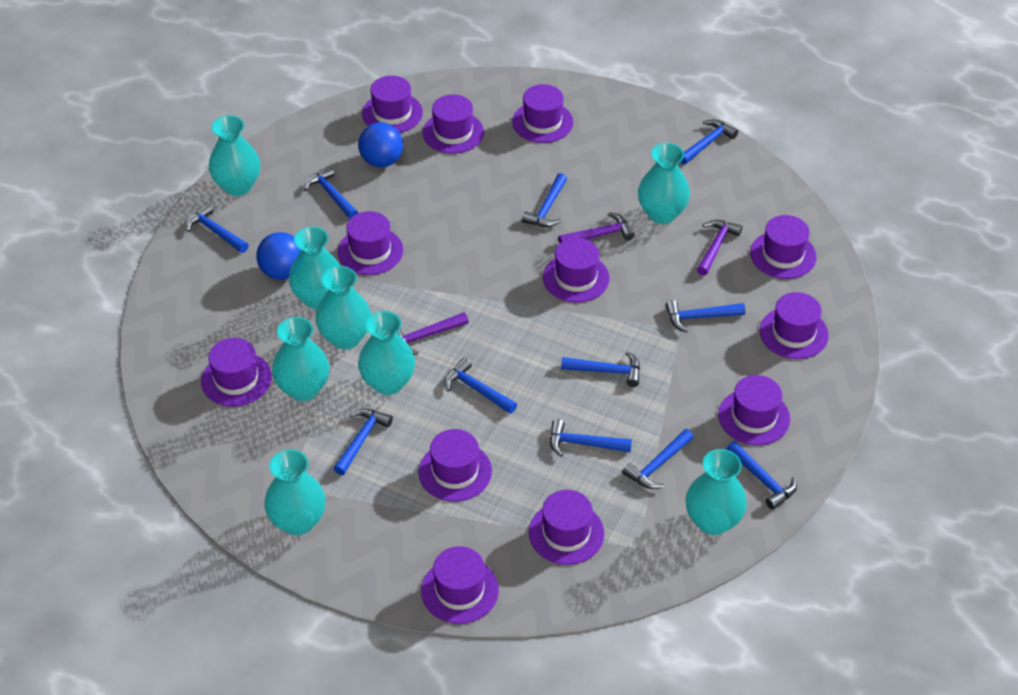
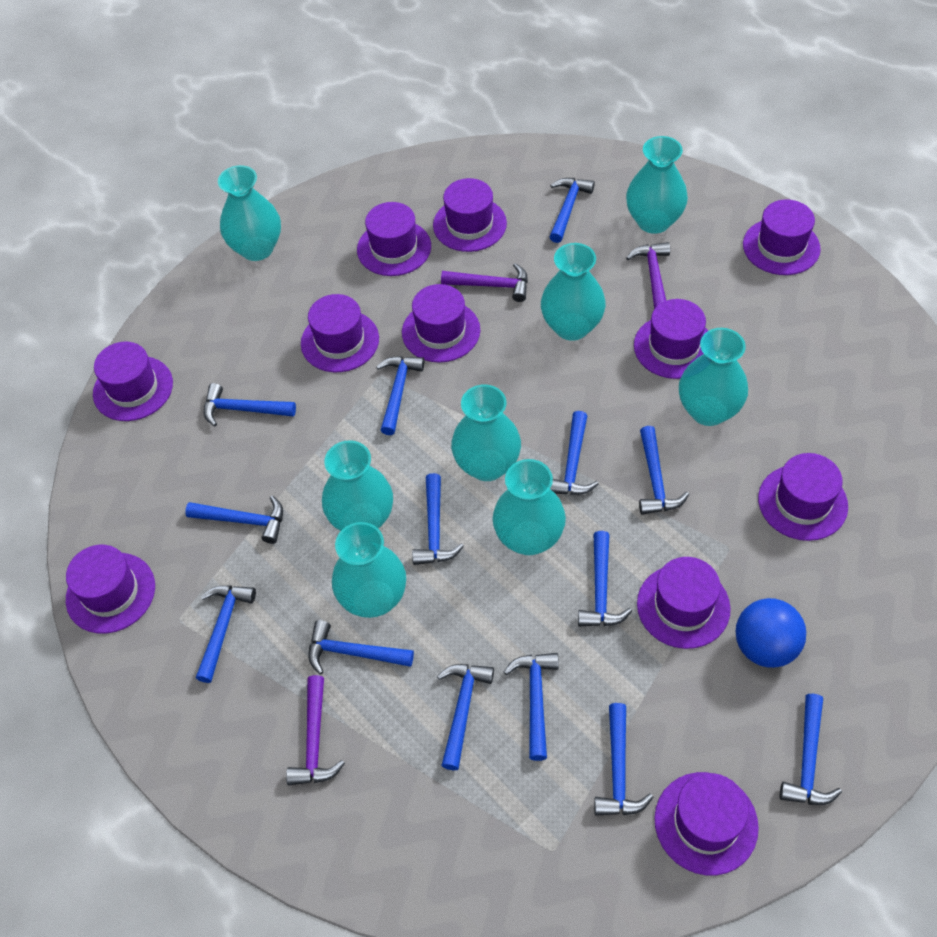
blue ball: [256,232,301,280] [358,122,403,167] = 2 -> [736,598,806,668] = 1
blue hammer: [186,203,249,253] [304,166,358,219] [333,409,393,475] [445,358,517,414] [522,173,567,227] [550,419,632,457] [561,352,640,387] [622,429,694,489] [666,300,745,333] [681,120,738,164] [727,441,797,510] = 11 -> [185,496,283,544] [196,585,256,683] [204,383,296,427] [308,620,414,674] [376,356,424,435] [412,473,464,565] [437,664,494,770] [504,653,559,761] [549,178,595,243] [550,411,599,495] [578,531,632,626] [594,703,653,815] [639,426,689,515] [780,694,842,805] = 14
purple hat: [201,338,272,407] [337,211,403,275] [362,75,423,133] [419,429,492,502] [421,546,499,624] [422,94,484,154] [512,84,573,143] [529,490,604,565] [543,238,610,303] [718,375,790,445] [750,215,817,279] [759,292,829,359] = 12 -> [66,545,155,634] [93,342,173,421] [301,294,379,372] [357,202,431,276] [402,284,480,363] [433,178,507,252] [634,299,708,379] [637,557,731,649] [654,772,759,876] [743,199,821,275] [758,453,848,541] = 11

